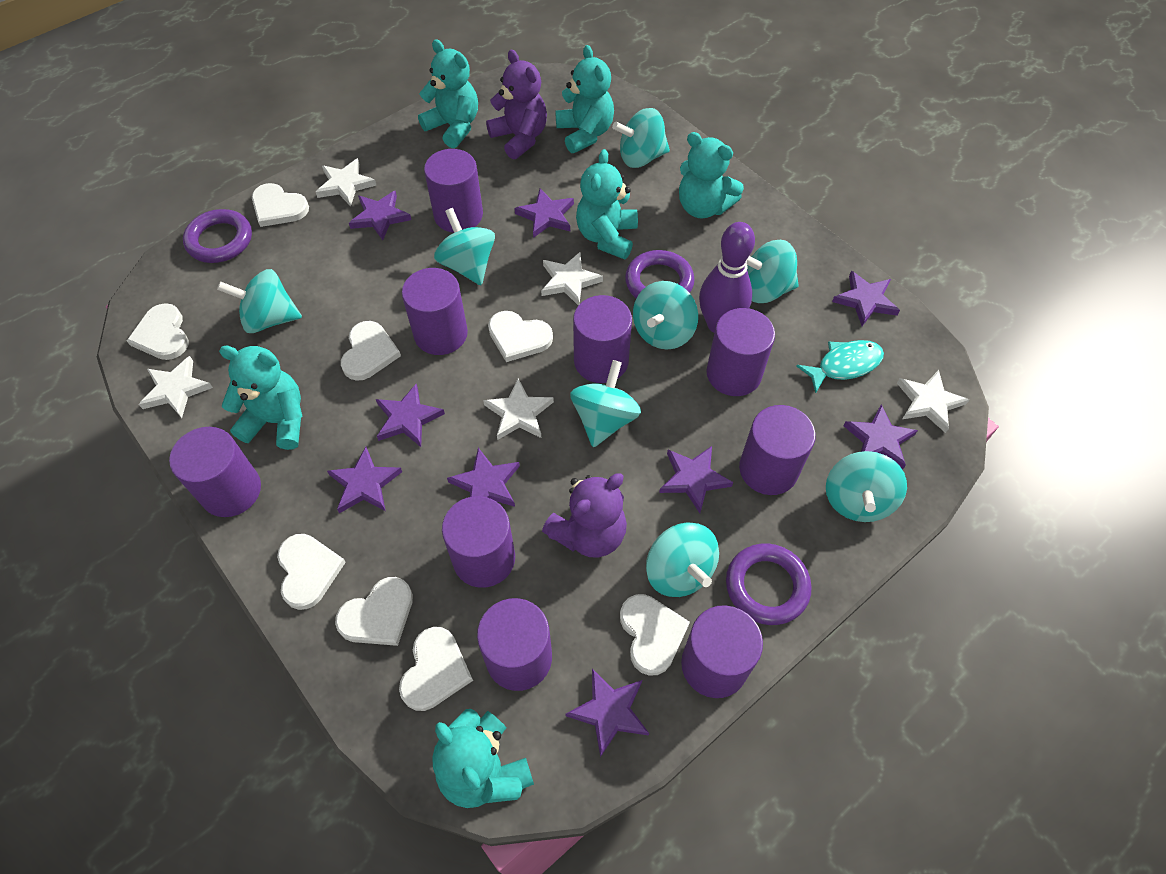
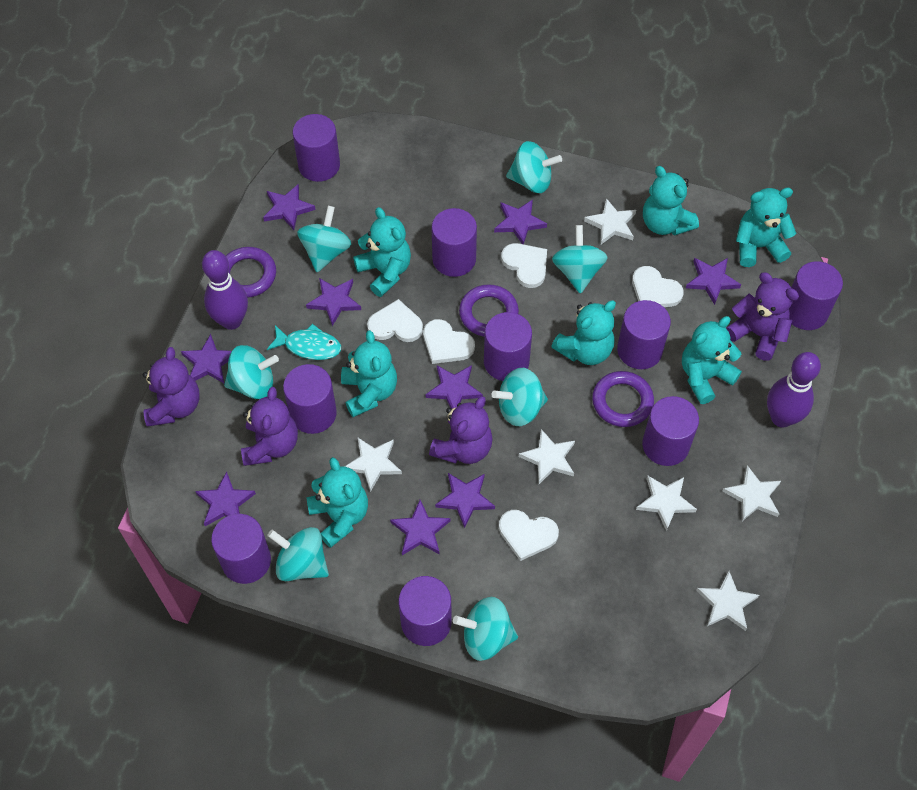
purple bowling pin: [699,222,755,333] = 1 -> [202,250,248,330] [767,352,821,427] = 2
purple teddy bear: [486,50,547,160] [542,473,627,557] = 2 -> [143,347,200,427] [241,387,298,466] [429,396,493,464] [726,272,799,361] = 4
turquoise spinning top: [217,269,302,333] [434,208,495,285] [570,360,641,447] [612,108,670,168] [633,281,698,350] [646,522,719,597] [747,240,799,303] [826,451,907,522] = 8 -> [224,345,279,399] [267,527,329,581] [297,206,351,272] [453,597,518,661] [491,368,548,426] [506,141,562,193] [552,225,608,294] = 7
turquoise teddy bear: [219,346,303,450] [418,39,478,148] [432,709,534,808] [555,45,614,153] [576,149,638,260] [679,132,744,219] = 6 -> [306,457,368,548] [341,330,397,417] [353,207,411,297] [551,300,616,365] [643,166,699,236] [682,316,742,404] [736,188,796,267] = 7
white heart: [127,303,189,360] [252,183,309,227] [277,534,346,610] [335,577,413,646] [341,321,401,381] [399,627,473,711] [488,311,553,362] [620,594,690,676] = 8 -> [367,299,423,342] [423,319,475,364] [499,510,559,561] [501,243,547,288] [632,266,684,307] = 5
white star: [139,356,213,418] [316,158,376,206] [483,379,554,440] [541,252,603,306] [897,370,969,433] = 5 -> [345,438,402,492] [519,429,575,484] [584,198,636,245] [636,475,697,531] [696,571,759,631] [722,465,781,521] = 6

